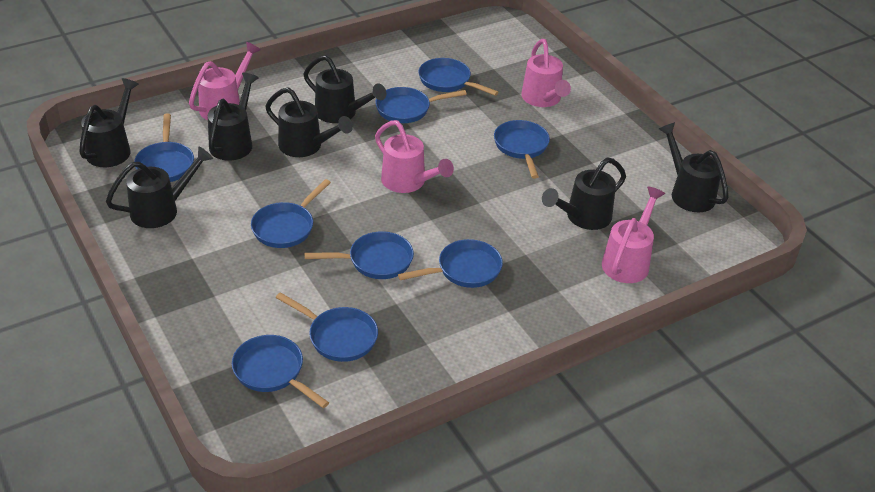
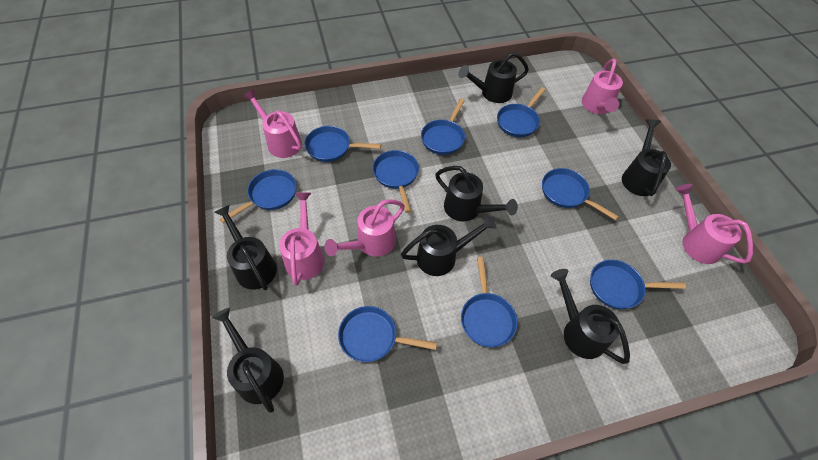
pink watering can: [189,42,261,120] [375,120,454,193] [521,39,571,107] [602,187,665,283] = 4 -> [243,89,302,158] [279,192,324,286] [324,199,405,257] [582,59,623,114] [675,184,753,264] = 5

